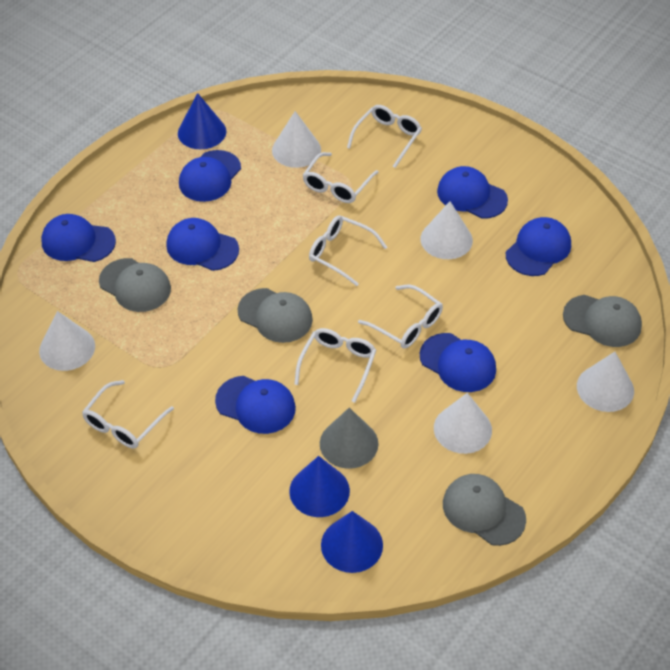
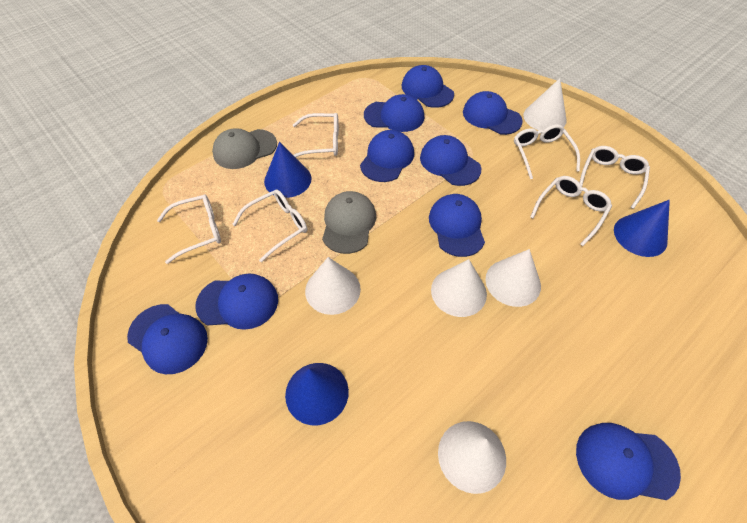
blue cap: [41,214,116,262] [166,218,239,271] [179,150,241,202] [215,376,296,434] [420,333,496,392] [437,166,508,219] [506,217,571,276] = 7 -> [127,304,208,374] [195,274,278,330] [360,130,414,182] [364,94,424,132] [402,65,454,108] [420,135,481,186] [429,194,485,257] [463,91,523,135] [576,423,681,500] = 9
grey cap: [99,258,171,312] [237,288,313,343] [443,474,526,546] [563,295,642,347] = 4 -> [212,128,277,169] [322,191,376,254] = 2
grey cone: [320,408,379,469] = 1 -> none = 0

